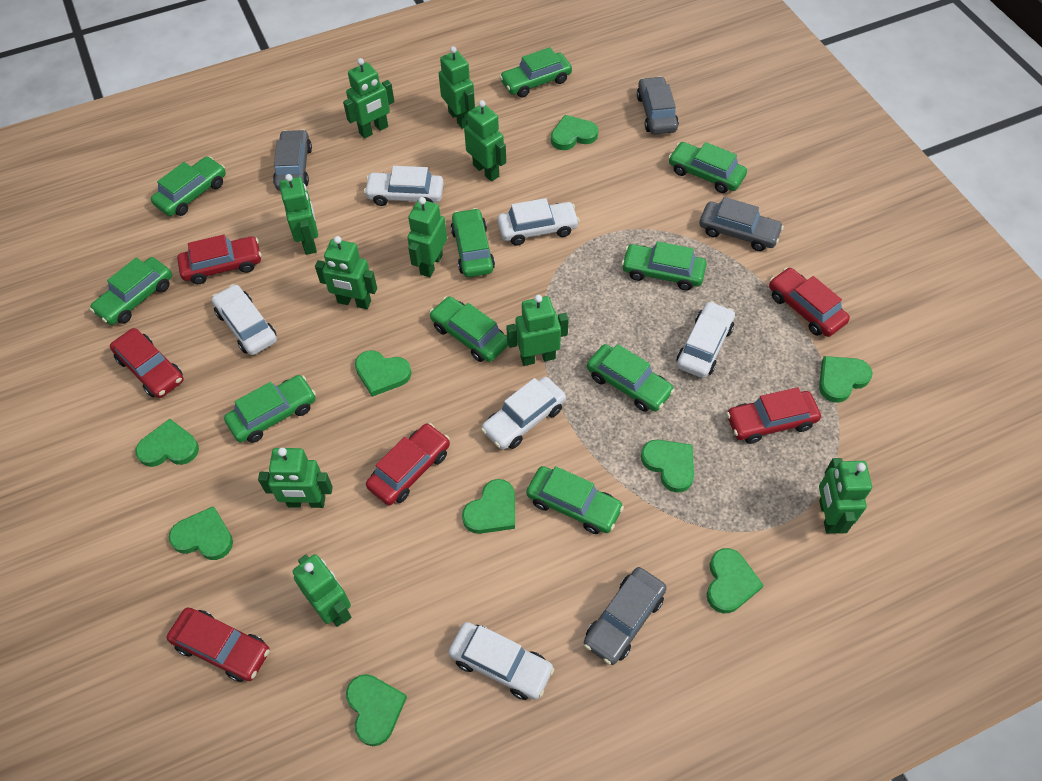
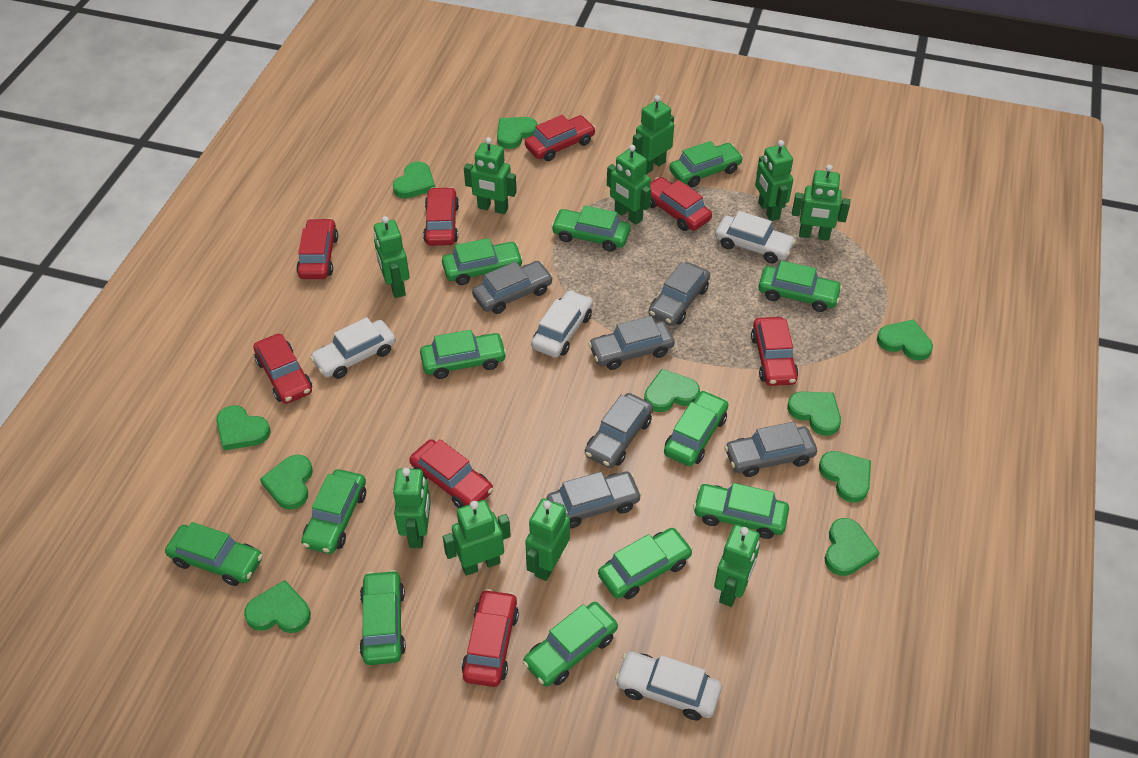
green car: [90,257,172,325] [151,156,226,216] [224,375,316,443] [429,296,508,362] [451,208,495,277] [500,47,572,97] [526,466,624,534] [587,344,675,412] [621,241,707,291] [668,142,747,193] = 10 -> [165,522,263,586] [301,469,366,554] [359,570,406,665] [420,330,507,379] [442,238,523,285] [523,602,618,687] [551,205,631,252] [598,528,693,599] [664,390,728,466] [669,141,743,187] [693,483,789,539] [758,261,842,312] = 12
green heart: [135,419,199,467] [169,506,233,560] [346,674,407,746] [355,350,411,397] [462,479,515,534] [551,115,599,150] [641,440,694,493] [707,548,764,613] [819,356,873,403] = 9 -> [216,405,271,450] [244,580,311,633] [260,455,313,510] [393,161,435,198] [497,117,538,149] [644,369,700,412] [787,392,841,436] [819,451,871,503] [825,518,880,576] [877,319,933,361] = 10
grey car: [273,129,312,191] [584,567,667,665] [637,76,679,134] [699,197,784,251] = 4 -> [472,261,553,314] [547,472,642,529] [585,393,653,468] [588,316,675,370] [649,262,710,326] [724,422,817,477] = 6
red car: [110,328,184,398] [167,607,270,682] [177,235,261,284] [366,423,450,505] [726,387,821,444] [769,267,850,337] = 6 -> [253,334,312,404] [296,218,338,279] [409,439,493,508] [423,187,459,246] [461,589,519,687] [525,115,596,161] [650,177,712,231] [751,317,798,386] = 8
white car: [212,284,277,355] [364,166,444,206] [448,622,555,700] [481,377,566,450] [497,198,580,246] [677,301,735,378] = 6 -> [310,317,396,379] [531,290,593,358] [615,651,722,720] [715,211,796,263] = 4

